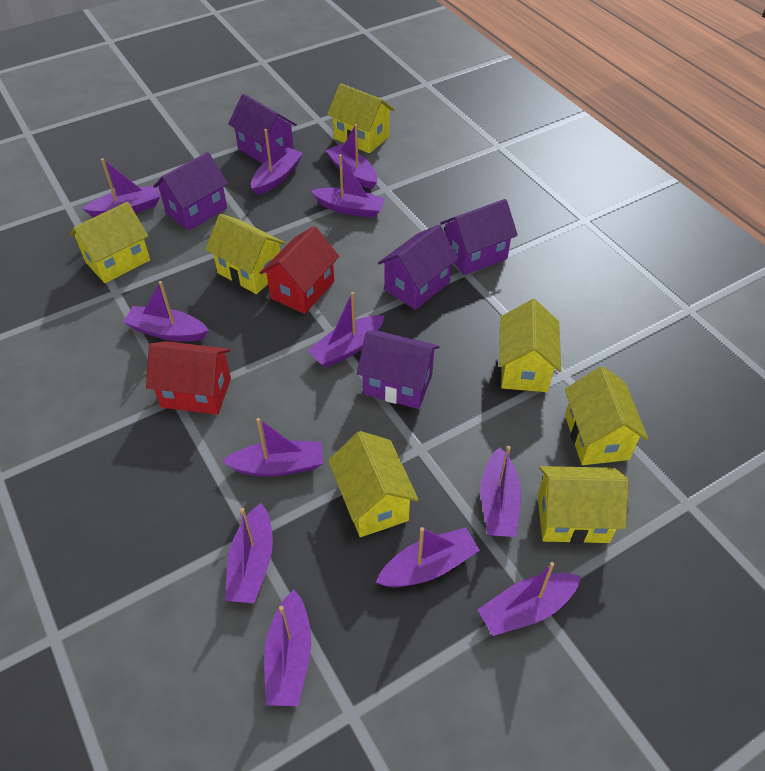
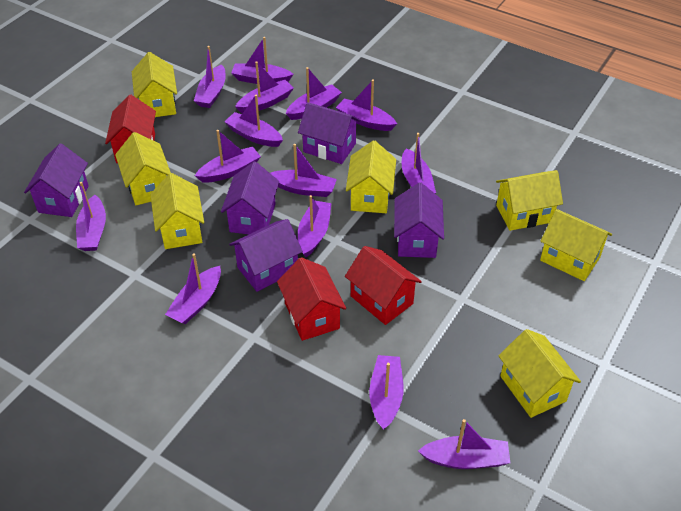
purple boat: [82,158,160,218] [123,281,209,341] [222,418,323,477] [225,503,273,603] [251,129,303,195] [264,590,311,706] [307,292,384,368] [311,154,386,218] [326,124,377,189] [375,527,480,587] [478,562,581,636] [481,446,521,537] = 12 -> [76,182,106,251] [165,253,221,324] [194,46,226,108] [195,130,261,183] [224,95,283,147] [231,37,293,84] [235,61,294,113] [270,144,337,197] [286,67,342,120] [298,195,332,257] [336,79,397,131] [369,355,403,430] [402,133,436,193] [418,419,510,469] = 14
red house: [146,341,231,415] [260,226,339,314] = 2 -> [105,95,156,163] [277,257,346,341] [345,246,422,325] = 3

